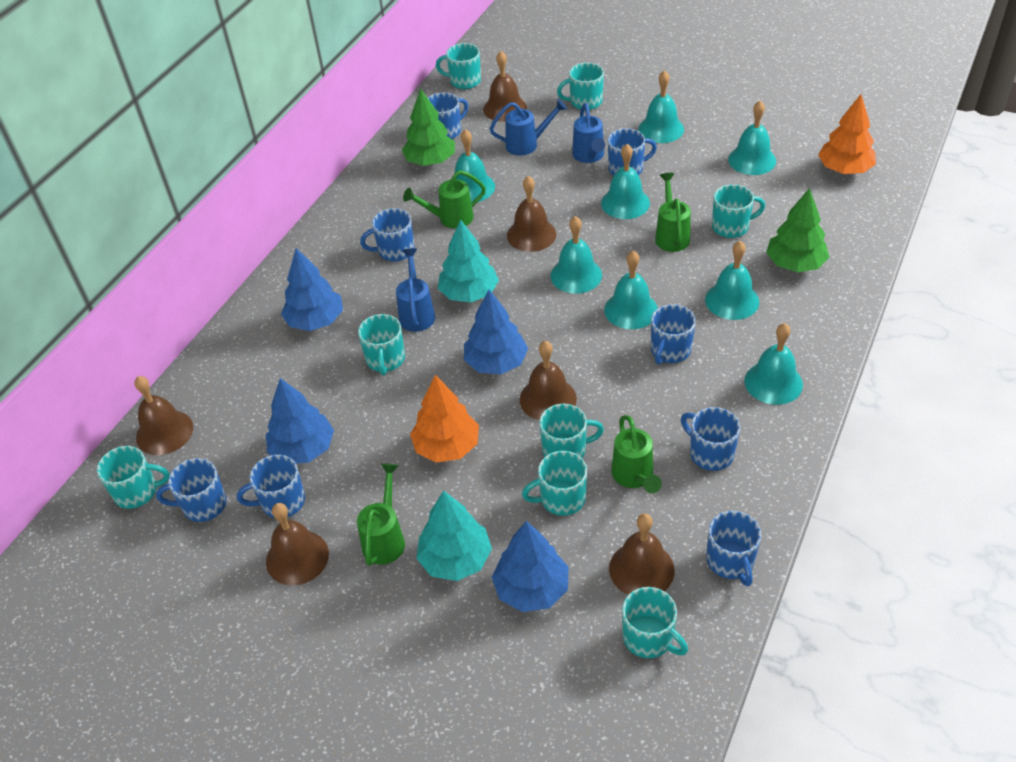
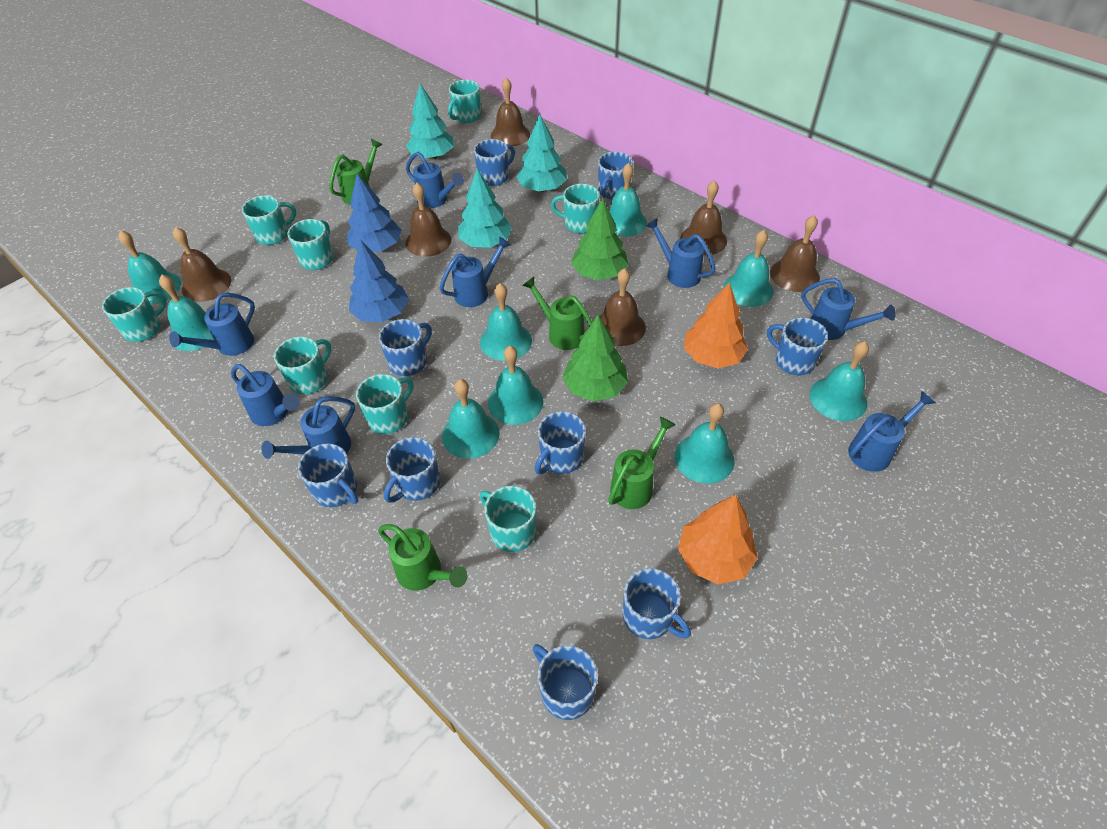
blue mug: [156,458,227,522] [237,455,305,518] [360,208,415,261] [428,93,468,139] [608,128,657,176] [651,304,696,364] [681,407,740,471] [706,511,761,586] = 8 -> [298,444,358,507] [379,319,432,376] [384,437,440,503] [474,139,515,186] [532,644,598,720] [535,411,586,474] [598,152,633,199] [623,568,691,639] [767,318,828,375] = 9
blue tree: [266,378,334,464] [281,248,343,331] [464,290,528,374] [492,521,569,612] = 4 -> [347,173,401,252] [349,240,409,322] = 2
blue watering can: [396,248,435,332] [490,99,567,156] [572,103,605,163] = 3 -> [169,293,255,356] [231,364,300,426] [262,396,355,459] [406,152,464,208] [439,236,511,307] [646,218,715,288] [801,278,896,340] [848,391,936,472] = 8
turquoise bell: [455,129,495,203] [551,216,602,294] [601,144,650,219] [604,251,658,329] [638,70,684,143] [705,241,759,320] [728,101,776,175] [744,323,803,405] = 8 -> [118,230,181,305] [159,275,214,351] [442,379,499,459] [480,283,532,361] [488,346,543,425] [609,163,647,237] [675,403,734,484] [723,230,774,307] [809,341,869,421] = 9
turquoise tree: [416,491,492,581] [438,219,499,303] = 2 -> [406,84,454,159] [458,168,512,248] [516,114,567,192] = 3

